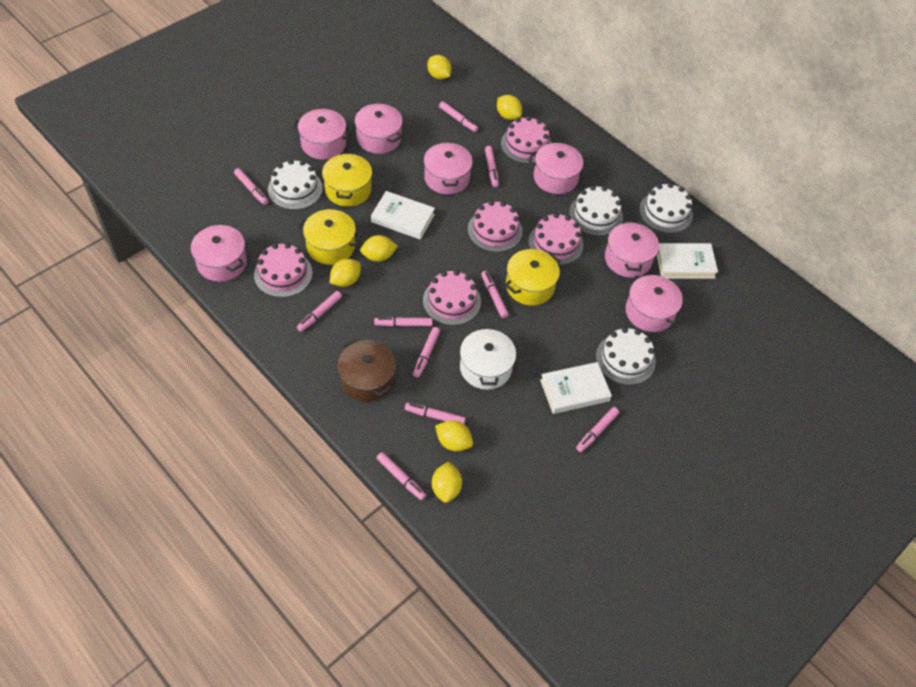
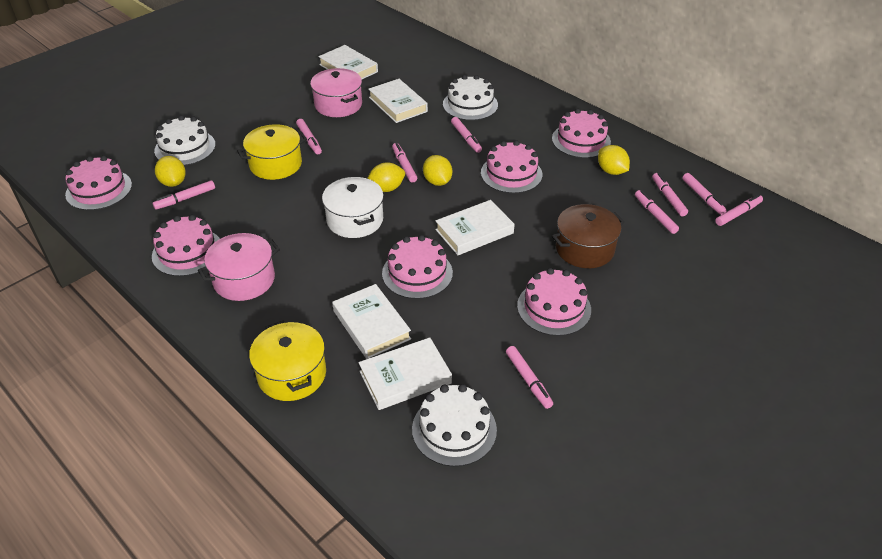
pink cake: [254,243,313,298] [423,270,481,325] [468,201,523,252] [501,116,552,164] [528,213,584,265] = 5 -> [65,156,132,210] [152,215,220,276] [382,235,453,299] [481,141,542,193] [517,268,591,336] [552,109,611,158] = 6
pink marker: [234,168,268,205] [297,291,342,332] [374,317,433,327] [377,452,426,500] [405,403,466,424] [413,327,440,378] [439,101,478,132] [481,271,509,318] [485,146,499,187] [576,407,619,452] = 10 -> [153,180,215,210] [296,119,322,154] [392,143,417,183] [451,117,482,153] [506,346,553,409] [635,190,679,234] [652,173,688,216] [682,173,727,215] [715,194,763,226] = 9
pink pot: [191,225,247,282] [292,109,353,160] [355,104,403,154] [424,142,473,194] [529,143,589,194] [605,221,659,277] [626,275,683,332] = 7 -> [198,233,280,301] [310,68,362,117] = 2
white book: [371,191,435,240] [540,362,612,414] [657,243,718,279] = 3 -> [318,45,378,79] [332,284,411,359] [359,337,452,410] [368,79,428,123] [435,200,515,255] = 5
white cake: [268,159,323,210] [569,185,623,236] [596,327,656,385] [639,183,693,233] = 4 -> [154,116,216,166] [412,384,497,467] [443,75,498,121] = 3
yellow lemon: [330,259,361,287] [360,235,398,262] [427,55,452,80] [432,462,462,503] [435,420,473,451] [497,95,522,120] = 6 -> [155,156,186,187] [367,162,405,192] [423,155,452,186] [598,145,630,175] = 4
yellow pot: [297,209,362,265] [322,153,372,207] [505,249,560,305] = 3 -> [237,124,307,180] [249,321,326,401] = 2

